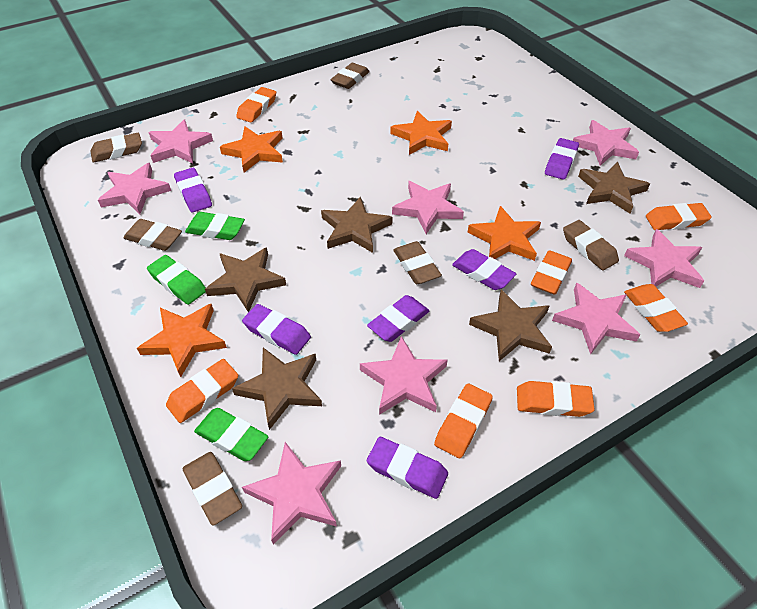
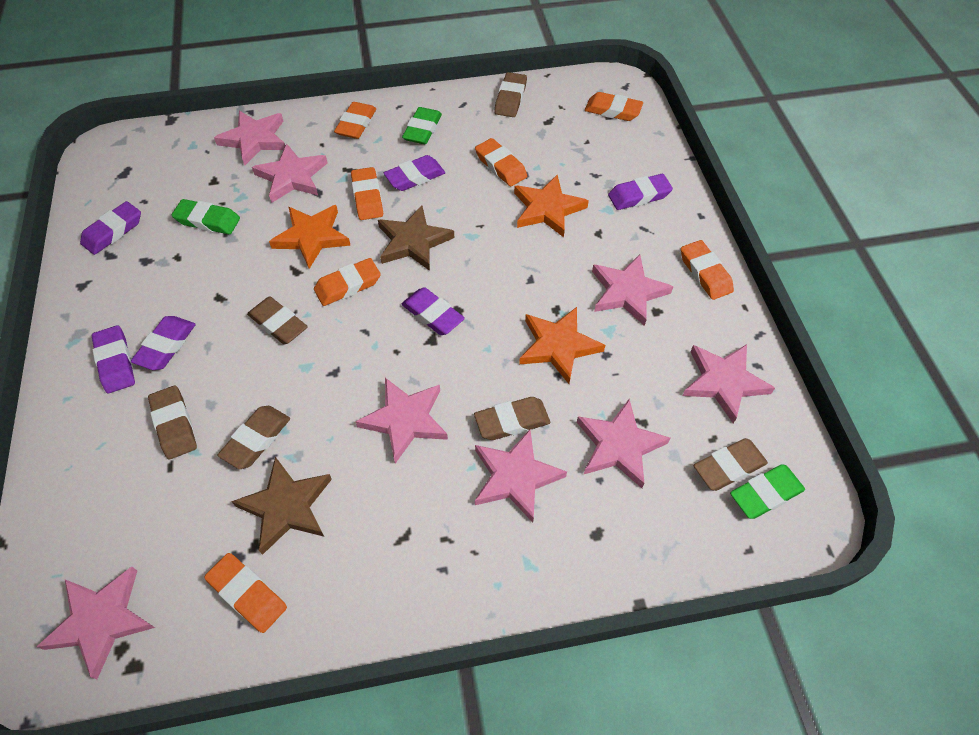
brown star: [205,247,286,313] [232,348,322,430] [321,196,392,253] [469,289,552,361] [578,162,650,213] = 5 -> [231,457,332,555] [378,205,454,271] = 2
orange star: [137,304,227,377] [220,126,283,172] [390,111,452,155] [468,206,541,261] = 4 -> [269,205,351,269] [514,175,589,237] [519,307,605,384] = 3

